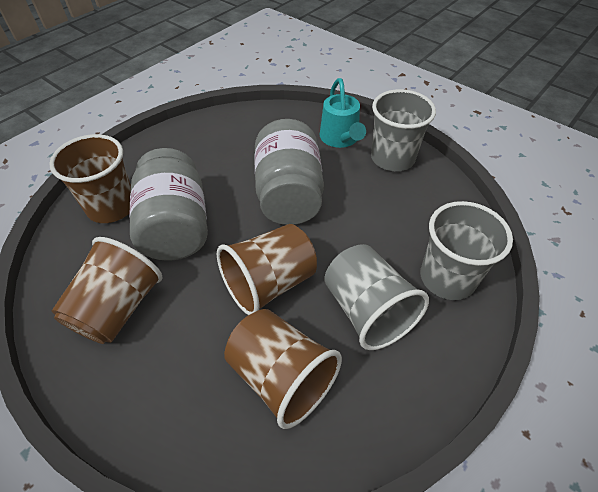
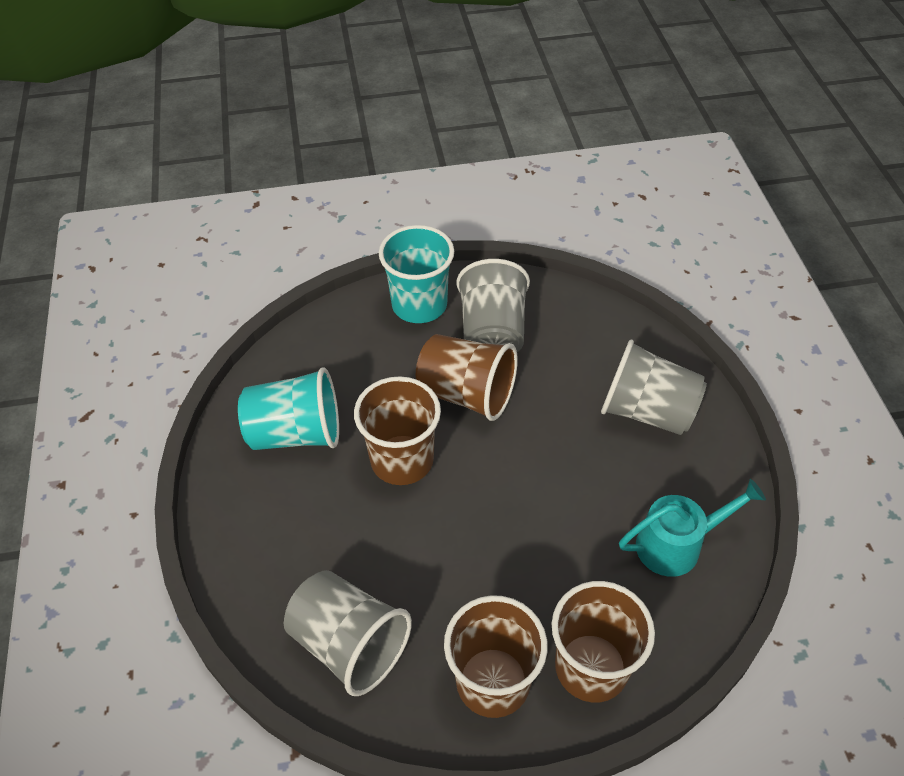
grey jar: [129,148,208,261] [254,119,324,225] = 2 -> none = 0
turquoise cup: none = 0 -> [238,367,339,450] [379,225,454,323] = 2

